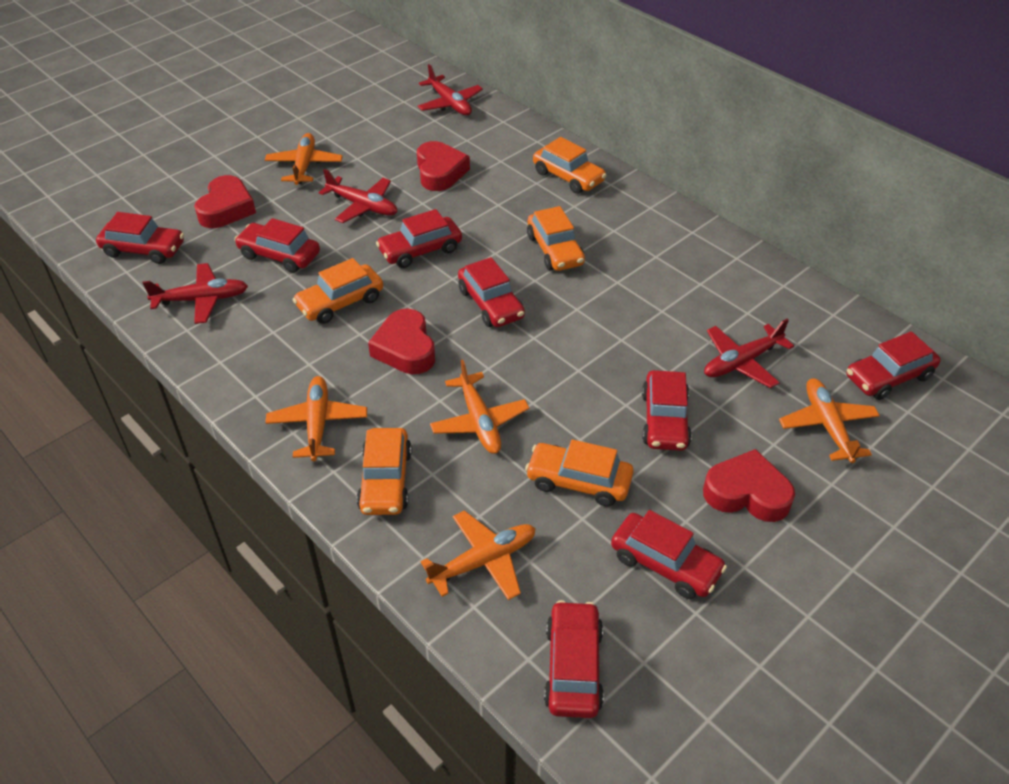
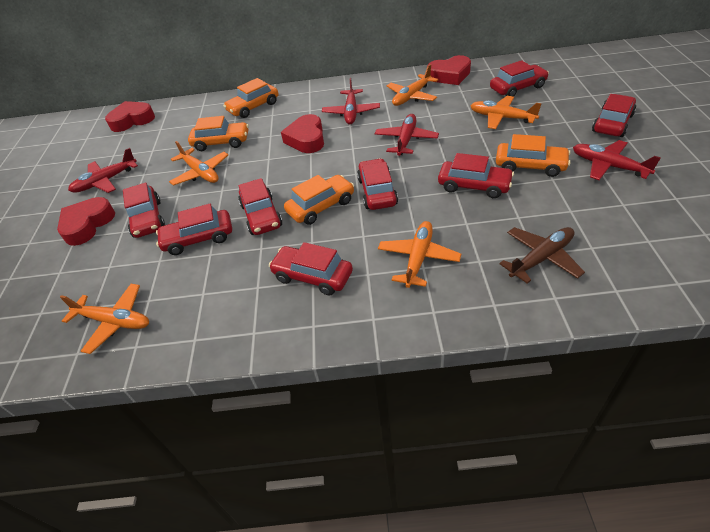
brown plane: none = 0 -> [499,227,585,284] = 1
orange car: [292,258,383,324] [357,428,412,515] [525,439,634,507] [527,206,585,271] [533,137,606,194] = 5 -> [188,116,249,151] [223,78,278,118] [284,175,354,225] [496,134,571,177] = 4

